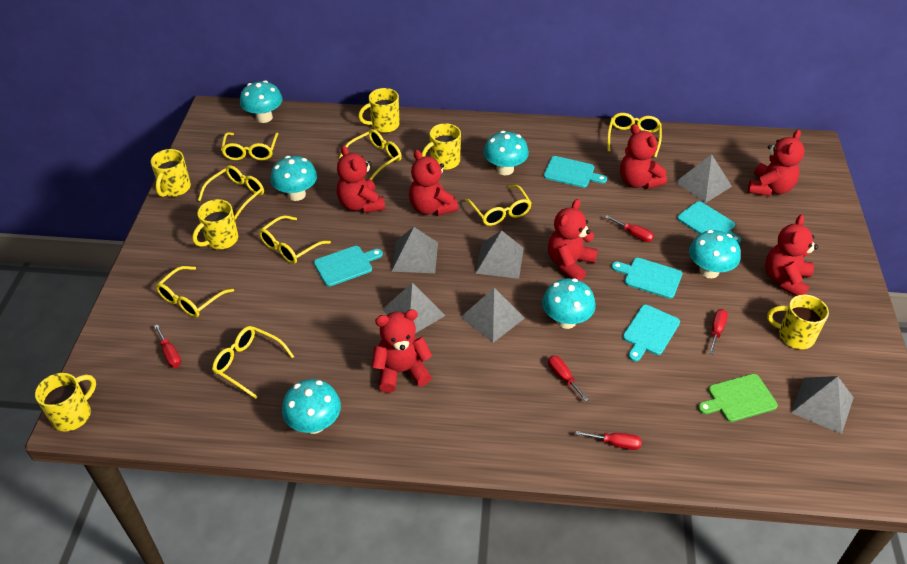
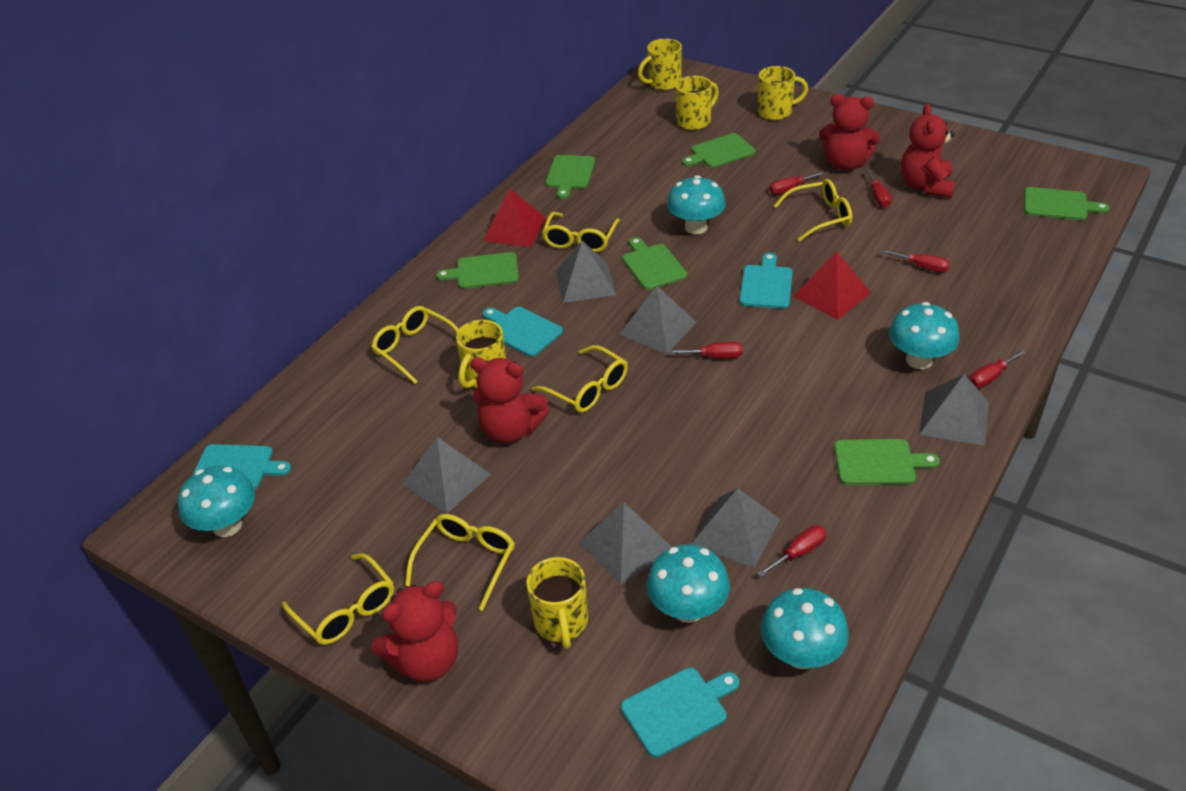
green cutting board: [698,374,778,422] = 1 -> [436,252,519,289] [546,155,595,199] [622,237,687,290] [682,133,756,168] [834,439,940,485] [1024,187,1110,220] = 6
red pyramid: none = 0 -> [483,189,547,247] [793,251,871,319] = 2
red screwdriver: [154,324,181,368] [548,356,589,402] [575,431,642,450] [605,216,654,242] [709,309,728,354] = 5 -> [669,342,743,358] [757,525,826,577] [769,171,825,194] [866,169,892,207] [881,249,950,272] [970,349,1027,388] = 6
red teddy bear: [337,145,385,213] [372,310,433,393] [409,150,458,216] [548,199,598,281] [620,124,667,189] [748,130,805,196] [765,215,818,296] = 7 -> [371,581,458,682] [470,357,549,444] [819,94,881,171] [901,104,955,198] = 4
turquoise cutting board: [314,246,383,287] [544,156,607,188] [611,258,682,299] [623,305,680,362] [677,201,741,244] = 5 -> [192,444,291,489] [483,307,563,357] [621,667,739,758] [740,253,793,309] = 4
turquoise mushroom: [240,80,283,123] [270,156,317,201] [282,379,341,434] [484,131,529,175] [542,278,596,329] [689,230,741,278] = 6 -> [178,466,255,537] [646,545,730,623] [667,175,726,234] [761,588,849,669] [889,302,960,369] = 5
yellow glasses: [156,266,234,318] [198,165,264,220] [212,326,294,399] [221,132,279,160] [259,215,331,264] [339,129,402,180] [465,185,532,226] [607,113,662,158] = 8 -> [282,553,394,645] [371,306,459,384] [405,514,515,611] [532,345,628,413] [542,212,620,252] [774,179,852,241] = 6
yellow mug: [35,373,96,432] [150,149,191,197] [192,199,238,249] [358,88,400,133] [422,123,461,170] [767,294,829,349] = 6 -> [456,320,506,388] [526,557,588,649] [638,39,682,90] [675,76,719,130] [758,66,808,120] = 5

